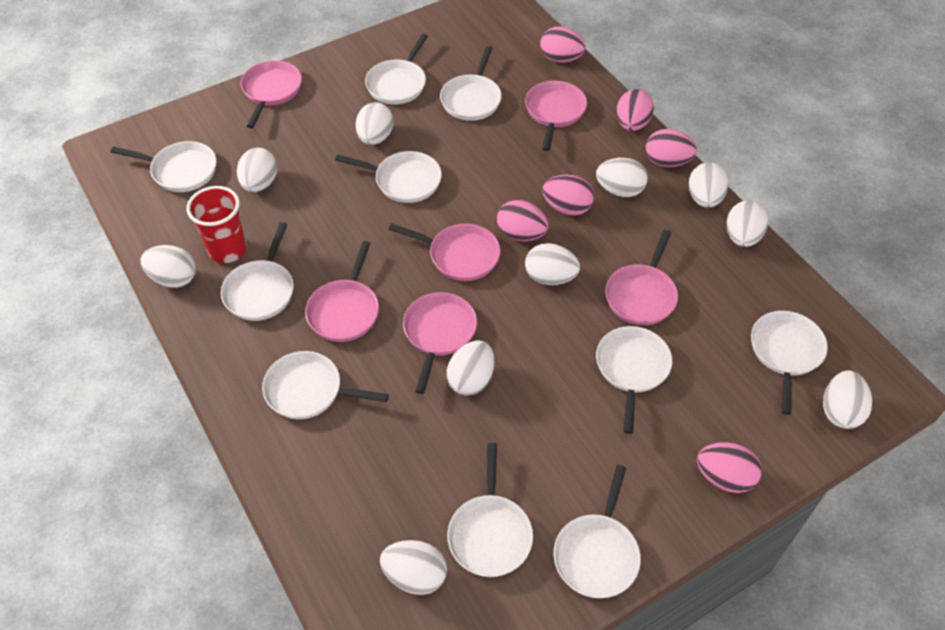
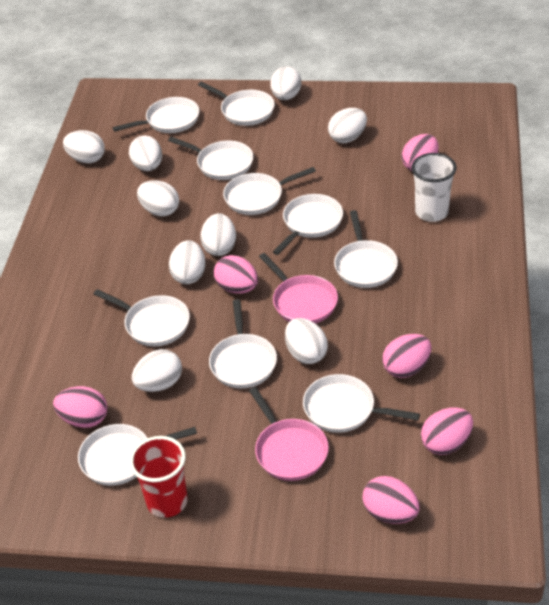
pink pan: [241,60,302,128] [305,241,379,342] [388,223,501,281] [403,292,477,394] [525,81,587,151] [605,230,678,325] = 6 -> [249,387,329,481] [259,253,338,323] = 2
white cup: none = 0 -> [411,153,457,222] = 1
white egg: [141,245,196,288] [237,148,277,192] [356,102,394,145] [380,540,447,595] [447,340,495,396] [525,243,580,285] [596,158,648,197] [689,162,729,207] [726,200,768,247] [823,370,872,429] = 10 -> [63,130,105,163] [129,136,162,171] [132,349,182,392] [137,180,179,217] [169,240,206,284] [200,213,236,256] [270,67,301,100] [285,318,328,364] [328,108,367,143] = 9

